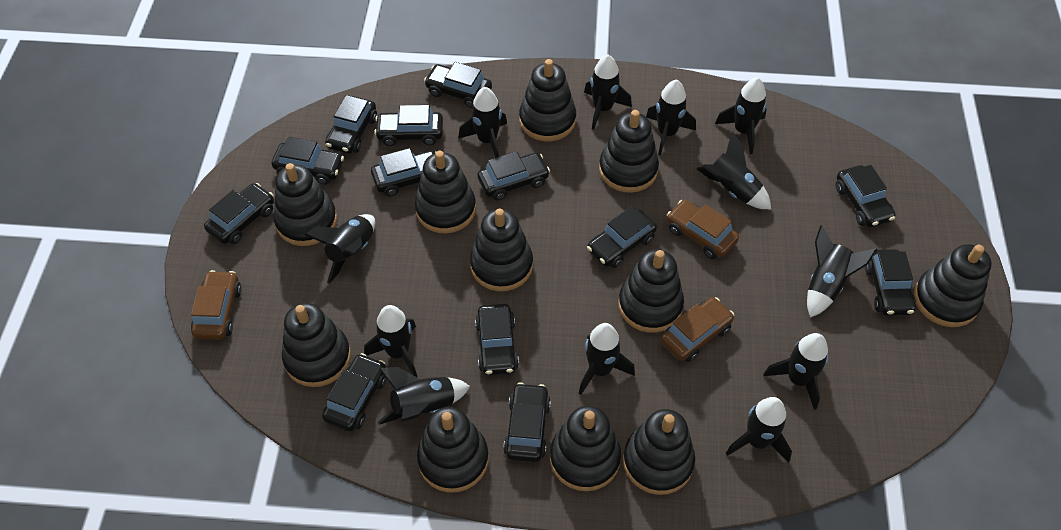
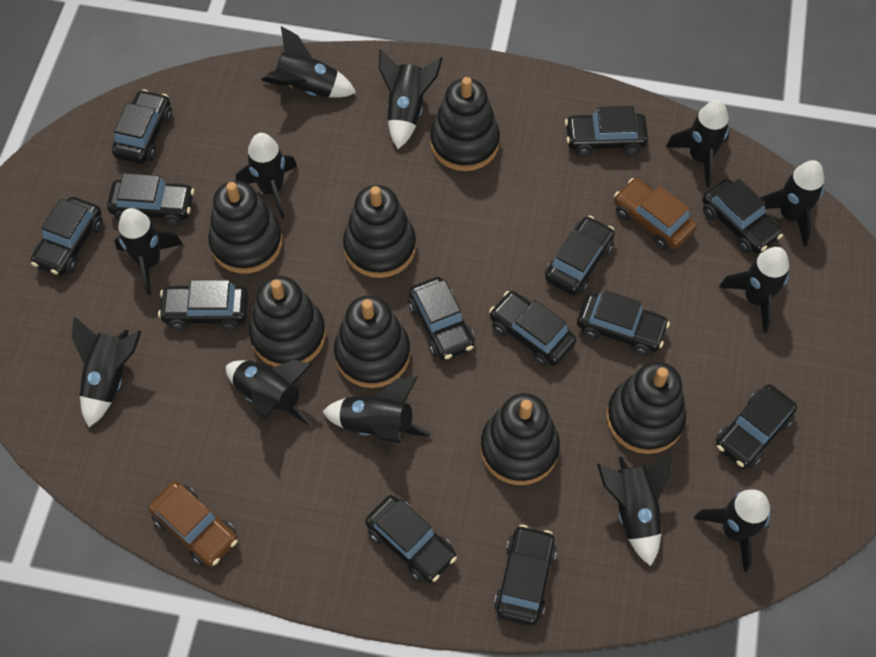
black stacking toy: [274,163,337,246] [282,303,351,387] [415,151,476,234] [417,407,489,493] [470,209,533,291] [519,59,576,141] [550,406,621,491] [599,110,659,193] [618,250,684,333] [623,409,695,495] [914,244,992,327] = 11 -> [208,181,283,274] [249,276,326,367] [334,295,410,388] [343,185,416,278] [430,77,500,171] [480,393,560,485] [606,362,686,454] = 7
brown car: [191,270,242,340] [661,297,734,362] [667,200,739,259] = 3 -> [148,481,238,567] [614,178,697,250] = 2

